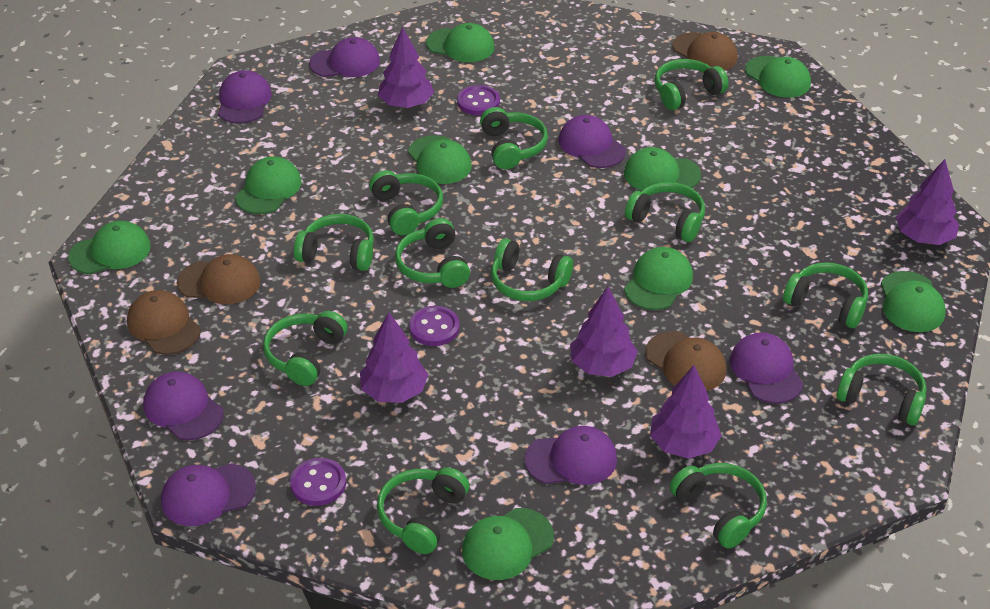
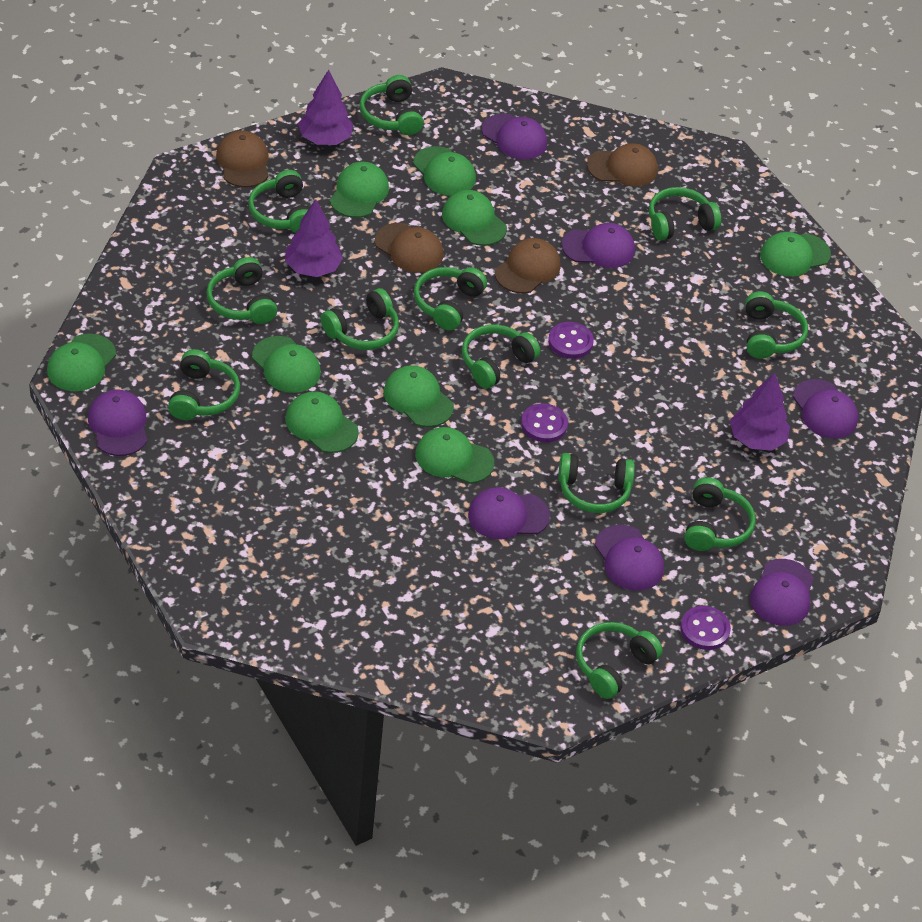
purple tree: [360,312,428,403] [378,27,434,108] [570,287,638,377] [650,365,722,459] [896,159,959,245] = 5 -> [285,199,343,277] [298,70,353,145] [730,373,790,451] = 3

